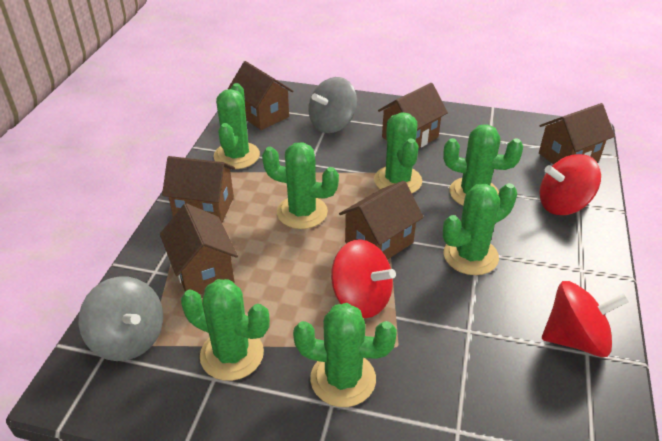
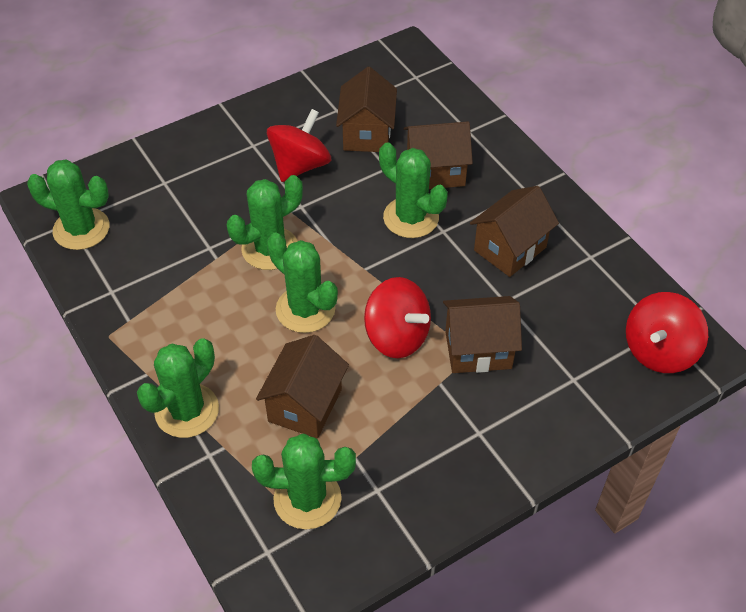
brown house: [160,203,238,294] [162,156,235,223] [228,61,293,130] [339,181,424,260] [378,83,448,148] [539,103,615,165] = 6 -> [256,335,349,439] [336,67,397,152] [404,121,473,189] [443,296,522,373] [470,186,559,277] = 5
green cactus: [181,279,270,381] [214,83,260,169] [262,142,339,229] [293,303,397,407] [374,113,422,193] [443,124,523,206] [443,183,517,275] = 7 -> [27,159,110,250] [137,338,219,438] [227,175,303,270] [252,433,356,529] [267,233,338,333] [379,142,448,238] = 6
grey spinning top: [78,277,163,361] [308,77,357,133] = 2 -> none = 0

